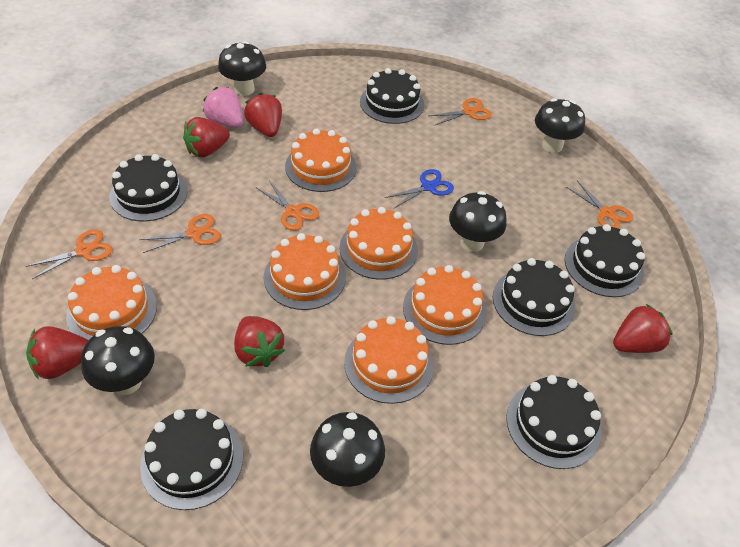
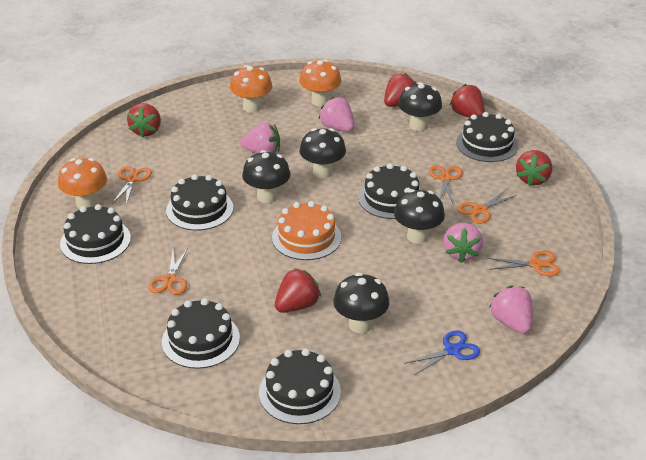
orange cake: [66,265,157,340] [264,233,346,310] [285,128,357,192] [339,207,418,280] [344,316,434,404] [403,265,487,345] = 6 -> [272,201,341,260] = 1
orange mushroom: none = 0 -> [58,158,107,209] [230,65,272,113] [299,60,341,106] = 3
pink strawberry: [203,87,243,128] = 1 -> [240,122,280,154] [319,97,355,132] [443,223,483,263] [490,286,533,334] = 4

